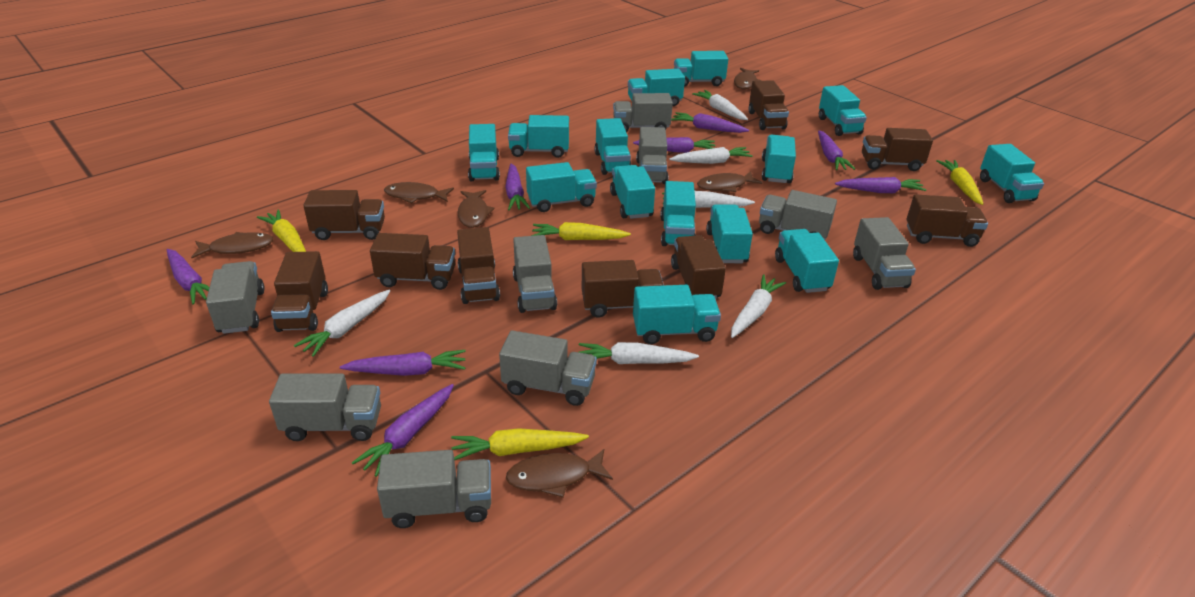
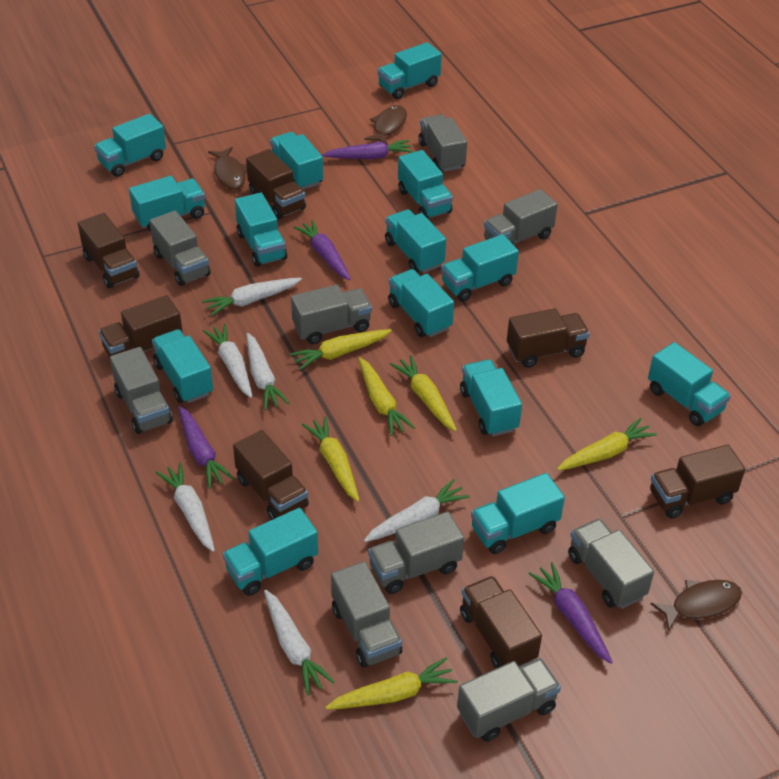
brown fish: [191,232,274,258] [384,182,454,204] [458,190,495,228] [506,449,613,498] [697,171,762,192] [734,68,761,89] = 6 -> [208,147,247,189] [364,105,407,146] [650,580,742,632] = 3
brown truck: [271,251,328,332] [303,190,385,240] [370,233,455,290] [457,227,500,304] [582,260,664,318] [671,235,726,299] [748,80,789,130] [862,128,933,171] [907,194,988,247] = 9 -> [78,213,140,288] [99,295,183,357] [233,430,309,520] [246,149,306,219] [460,576,542,668] [507,308,590,368] [650,445,745,518] = 7
purple carrot: [167,249,210,305] [340,350,466,376] [352,384,454,477] [505,163,530,211] [633,137,716,153] [671,112,749,133] [818,131,855,170] [835,177,926,193] = 8 -> [178,406,235,489] [293,220,351,280] [322,140,414,159] [529,562,613,664] = 4
yellow carrot: [257,210,306,252] [451,428,589,461] [531,222,631,240] [936,160,983,205] = 4 -> [290,329,392,370] [302,416,360,502] [325,657,458,709] [358,357,415,436] [390,355,457,431] [557,418,657,471] = 6

